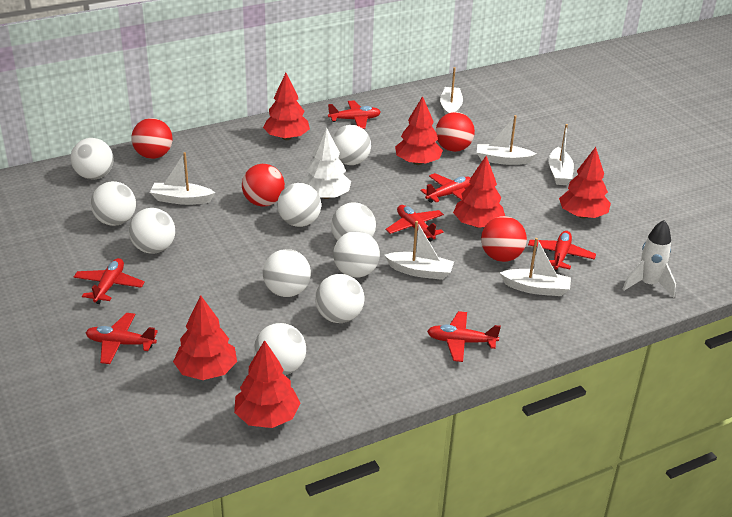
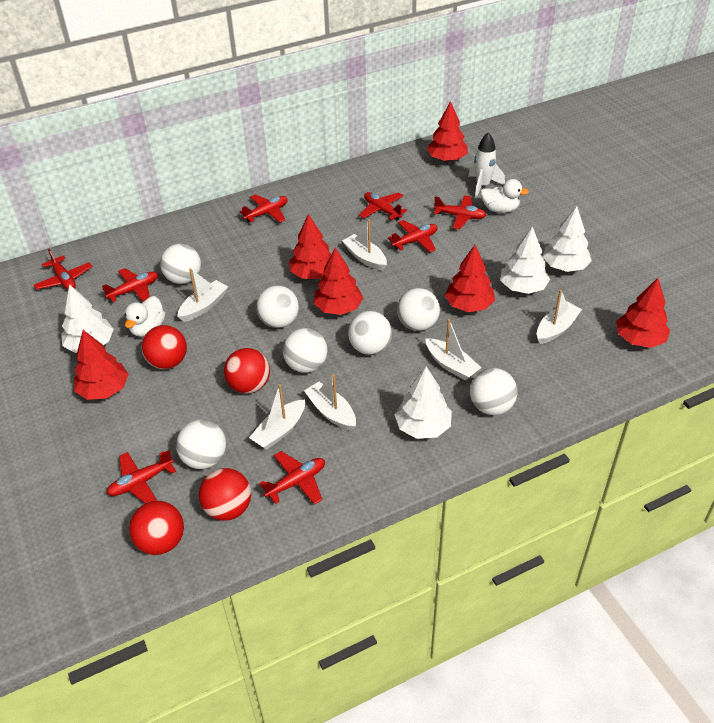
red plane: [74,258,145,304] [85,313,158,364] [328,100,381,129] [386,205,444,242] [420,173,471,203] [427,311,501,362] [528,231,596,272] = 7 -> [34,249,93,289] [102,268,158,302] [107,450,176,503] [240,194,288,223] [259,451,325,505] [359,192,407,220] [388,220,438,252] [434,195,486,229] = 8
white ball: [71,138,113,180] [91,181,136,226] [129,208,175,253] [254,323,306,375] [263,249,311,297] [277,183,321,227] [315,274,365,323] [331,202,376,241] [332,125,371,165] [333,231,380,278] = 10 -> [160,244,201,284] [176,420,226,469] [256,286,299,328] [283,328,328,373] [348,311,392,355] [397,288,440,331] [470,368,517,415] = 7
white duck: none = 0 -> [125,296,165,337] [481,179,529,213] = 2
white tree: [301,128,351,199] = 1 -> [61,284,114,353] [395,367,452,439] [501,226,550,294] [543,206,592,272] = 4

